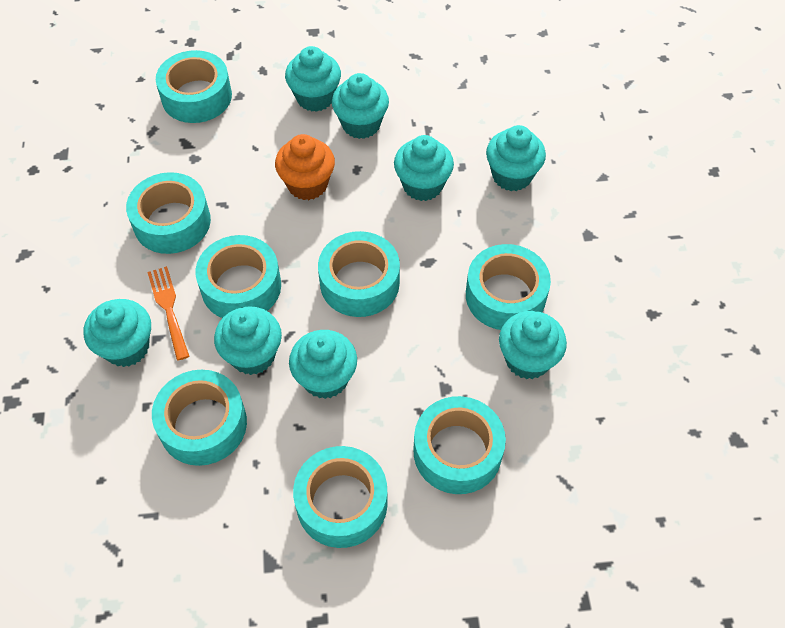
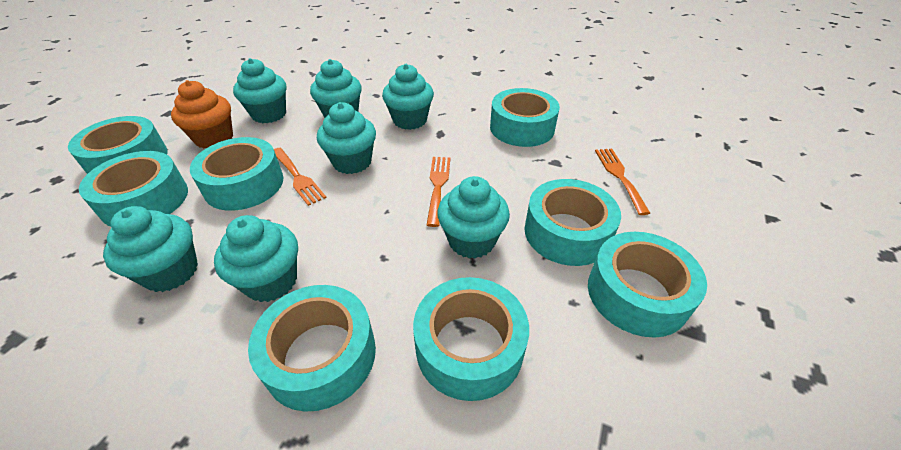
orange fork: [148,266,189,360] = 1 -> [274,148,327,206] [427,157,451,227] [595,149,650,215] = 3
turquoise cupcake: [84,299,151,367] [214,306,282,375] [285,46,341,112] [289,330,357,399] [332,73,389,139] [394,135,454,201] [486,125,546,191] [499,311,567,379] = 8 -> [103,206,198,292] [214,215,298,302] [233,58,286,123] [310,59,362,118] [317,102,376,174] [382,64,434,130] [437,176,510,259] = 7

